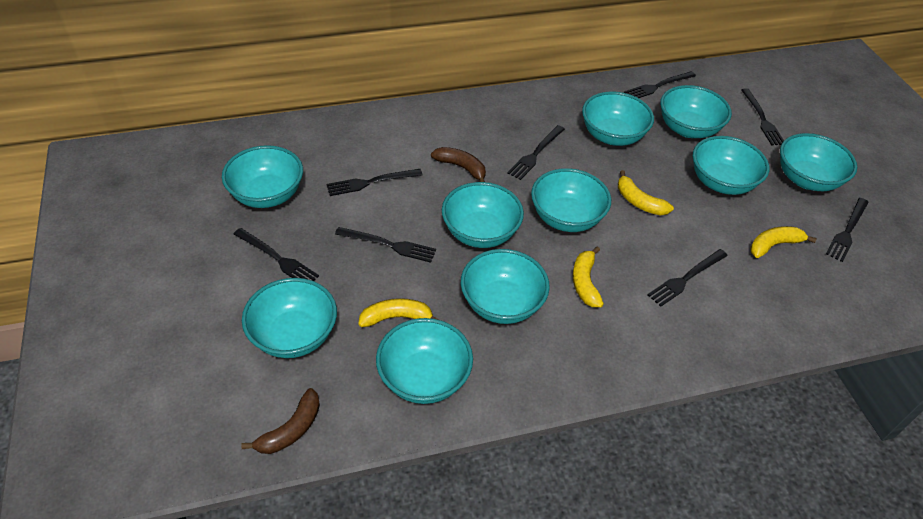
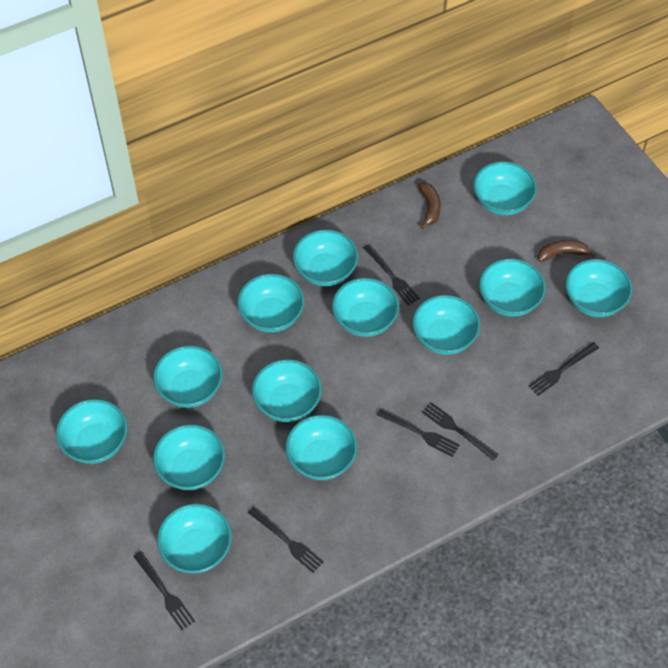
black fork: [234,228,319,281] [327,169,423,196] [335,227,436,263] [507,125,565,180] [624,71,696,98] [648,249,728,307] [741,88,784,145] [826,198,869,262] = 8 -> [133,551,195,630] [248,506,324,573] [363,244,420,306] [377,408,460,457] [422,402,499,460] [528,342,599,396] = 6
turquoise bowl: [222,145,303,208] [242,278,337,358] [376,318,473,404] [442,182,524,248] [461,249,550,324] [531,168,611,232] [582,91,654,146] [660,85,732,138] [693,136,769,195] [780,133,857,191] = 10 -> [56,399,127,464] [153,345,223,408] [153,424,225,490] [157,503,232,573] [237,274,304,332] [252,359,322,422] [286,415,357,480] [293,229,358,286] [332,278,399,337] [412,295,480,355] [473,161,537,215] [479,258,546,317] [565,259,632,317] = 13
yellow banana: [358,298,439,327] [573,246,604,307] [618,170,674,215] [750,226,817,258] = 4 -> none = 0

